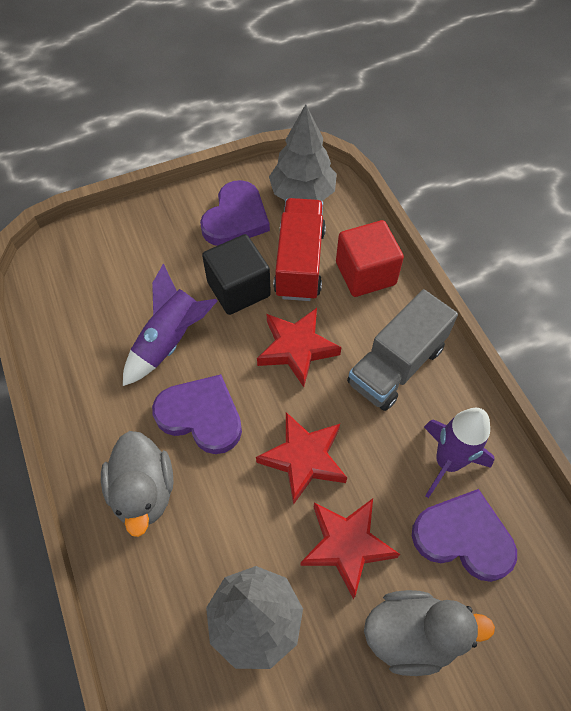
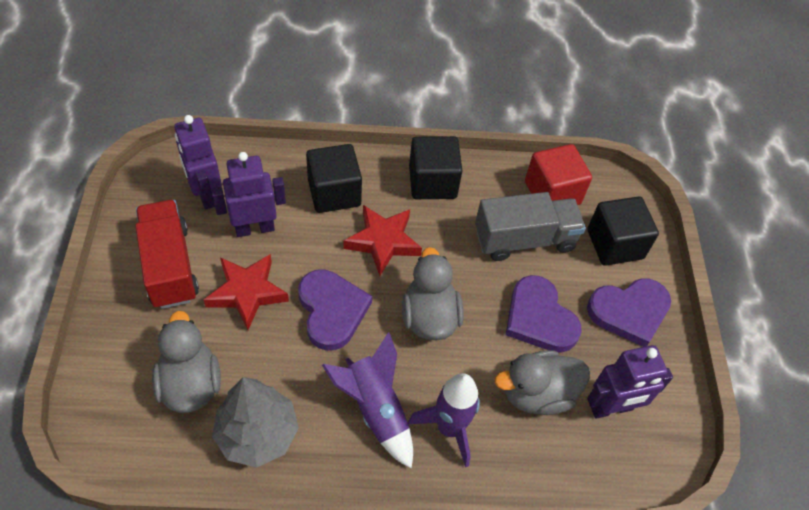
black cube: [202,234,271,315] = 1 -> [306,144,362,213] [409,136,462,199] [587,196,659,266] = 3
grey duck: [101,431,174,537] [364,590,495,676] = 2 -> [152,311,221,413] [402,247,464,340] [495,350,590,415] = 3
grey tree: [206,566,303,669] [269,104,337,201] = 2 -> [212,377,299,468] = 1
purple robot: none = 0 -> [174,115,222,210] [212,152,286,237] [587,345,673,419] = 3
red star: [256,412,347,505] [257,308,342,387] [300,498,400,599] = 3 -> [204,254,289,330] [344,205,422,276] = 2

